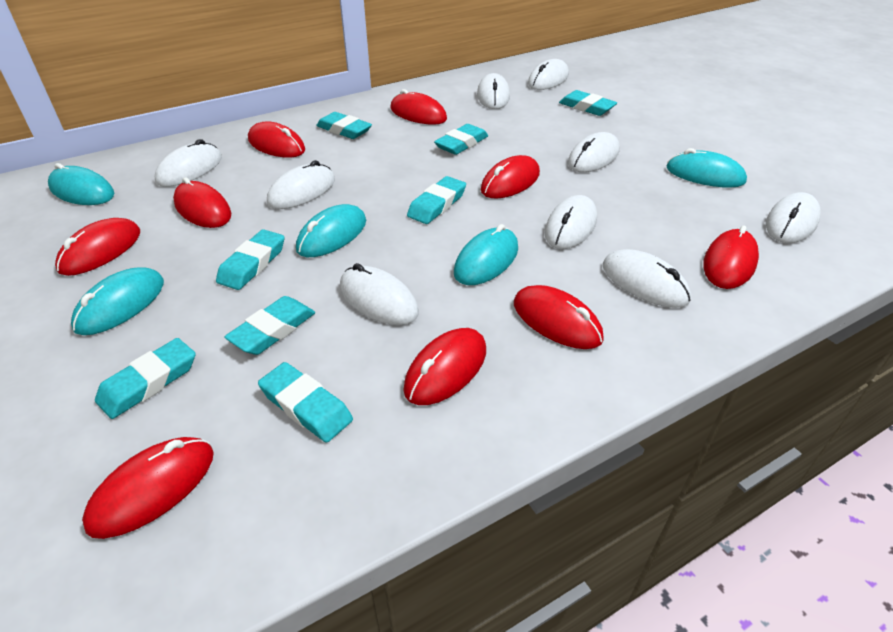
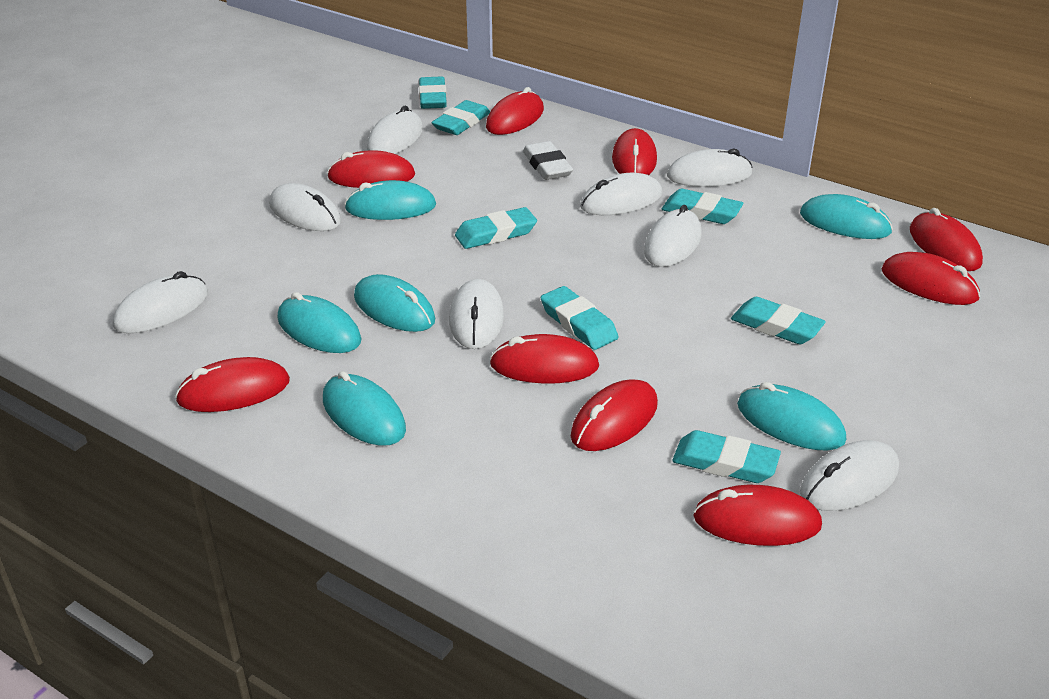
turquoise eraser: [95,338,196,419] [216,229,284,290] [224,296,315,355] [258,362,353,442] [316,112,372,139] [407,176,466,224] [434,124,488,155] [559,90,617,116] = 8 -> [419,76,447,109] [432,100,490,135] [455,207,537,249] [541,286,619,350] [661,189,744,224] [672,430,781,483] [731,297,826,344] = 7
turquoise mouse: [48,163,114,205] [71,268,164,335] [296,204,366,257] [454,224,518,285] [666,148,747,188] = 5 -> [277,292,362,353] [323,371,406,446] [345,180,436,220] [354,274,435,332] [737,382,846,450] [800,194,893,239] = 6
white eraser: none = 0 -> [523,141,573,180] = 1
white mouse: [155,139,222,187] [267,160,335,209] [340,263,419,325] [477,73,510,109] [528,59,569,90] [545,195,597,249] [568,132,620,172] [603,249,691,308] [766,192,821,243] = 9 -> [113,271,208,334] [269,183,341,231] [367,105,423,154] [449,279,504,349] [580,173,662,215] [644,205,702,267] [667,148,753,187] [800,440,899,511] = 8

